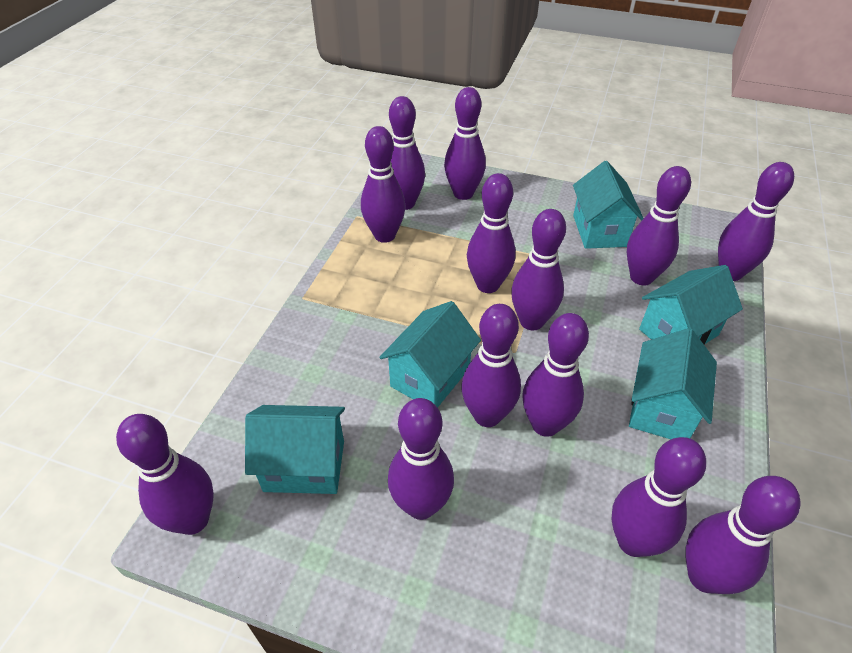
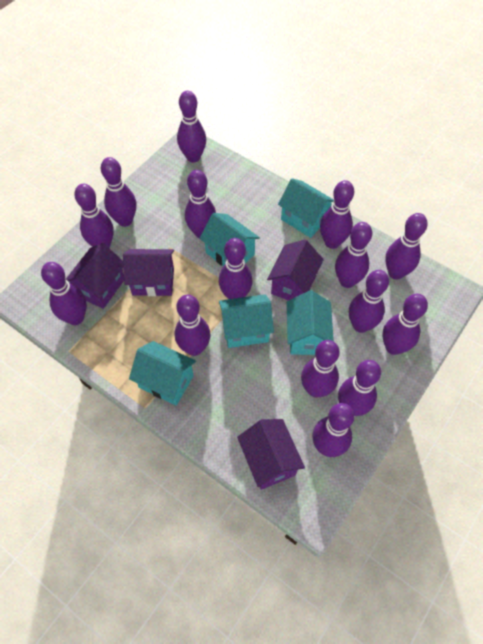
purple bowling pin: [116,414,214,535] [361,126,406,243] [388,398,454,520] [389,96,425,210] [444,87,486,200] [461,304,521,427] [467,173,516,293] [511,209,566,330] [522,313,589,437] [612,437,706,557] [627,166,691,286] [685,476,801,594] [718,162,794,281] = 13 -> [41,262,87,325] [74,184,114,248] [101,157,136,227] [175,295,211,356] [177,91,206,163] [185,170,216,238] [219,238,253,299] [301,340,339,398] [312,403,354,457] [320,180,354,249] [335,222,372,288] [338,360,381,416] [349,270,389,333] [382,294,428,355] [385,213,428,280] = 15
purple house: none = 0 -> [66,243,124,309] [123,249,174,296] [237,419,305,490] [267,239,324,301] = 4

